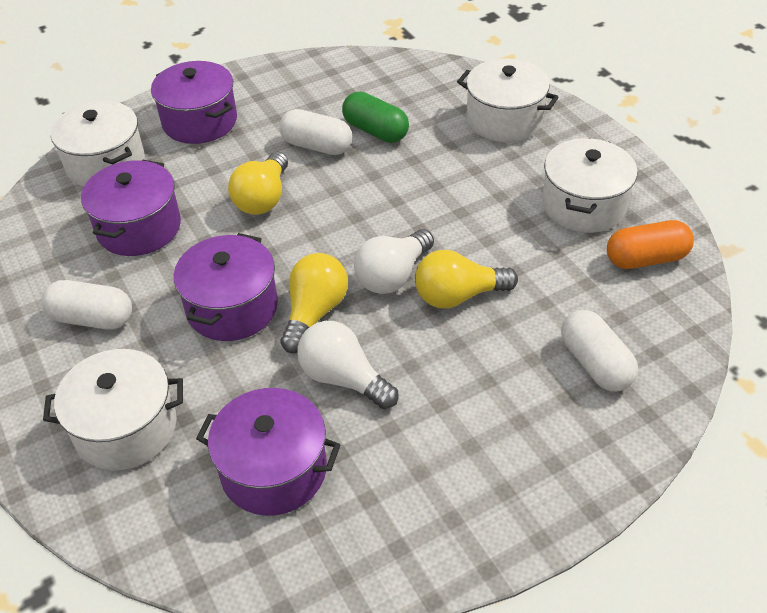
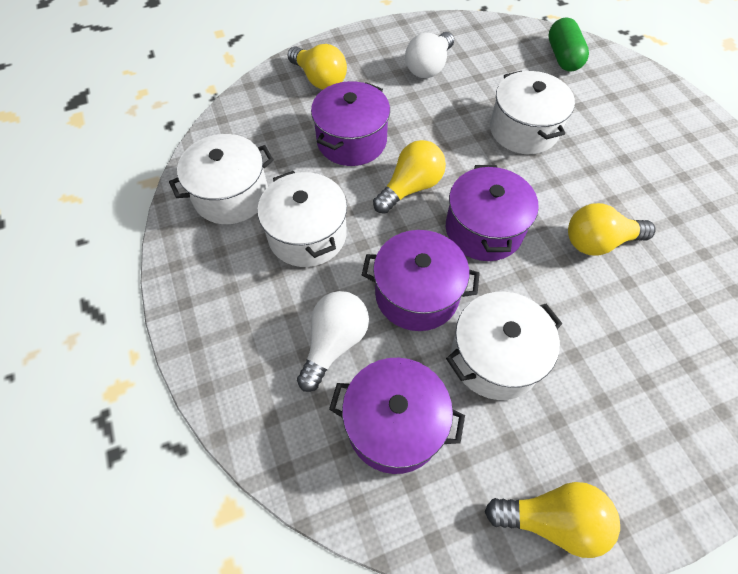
orange capsule: [607,220,694,269] = 1 -> none = 0
white capsule: [42,280,132,330] [279,109,352,155] [561,310,638,392] = 3 -> none = 0
yellow light bulb: [228,152,288,215] [281,253,348,353] [415,250,518,308] = 3 -> [287,44,347,90] [373,140,446,214] [485,482,620,558] [568,203,655,256] = 4

